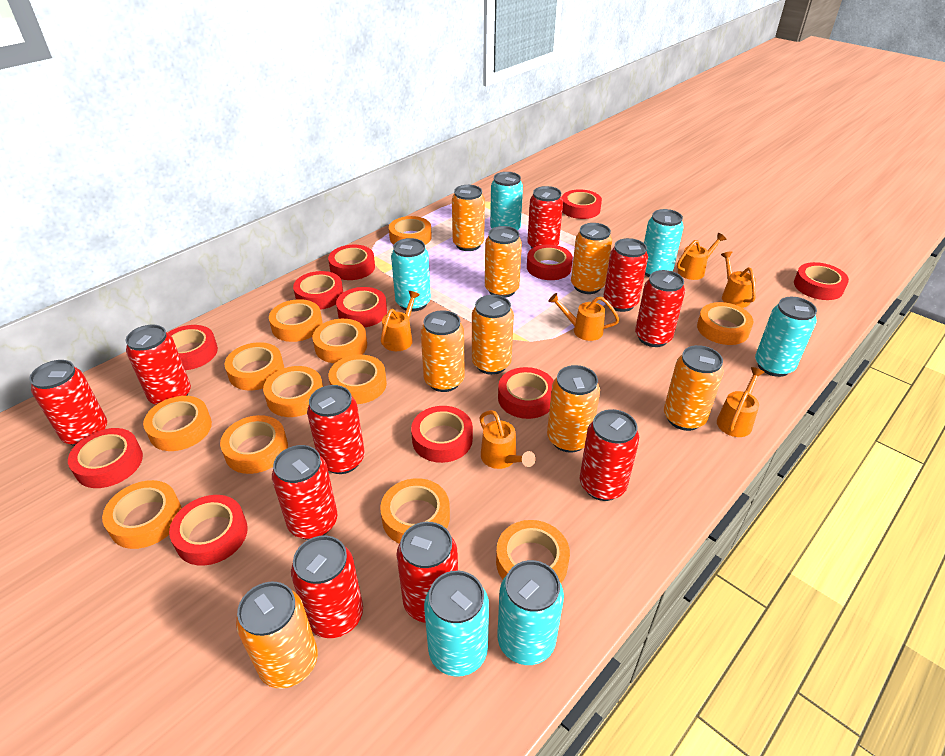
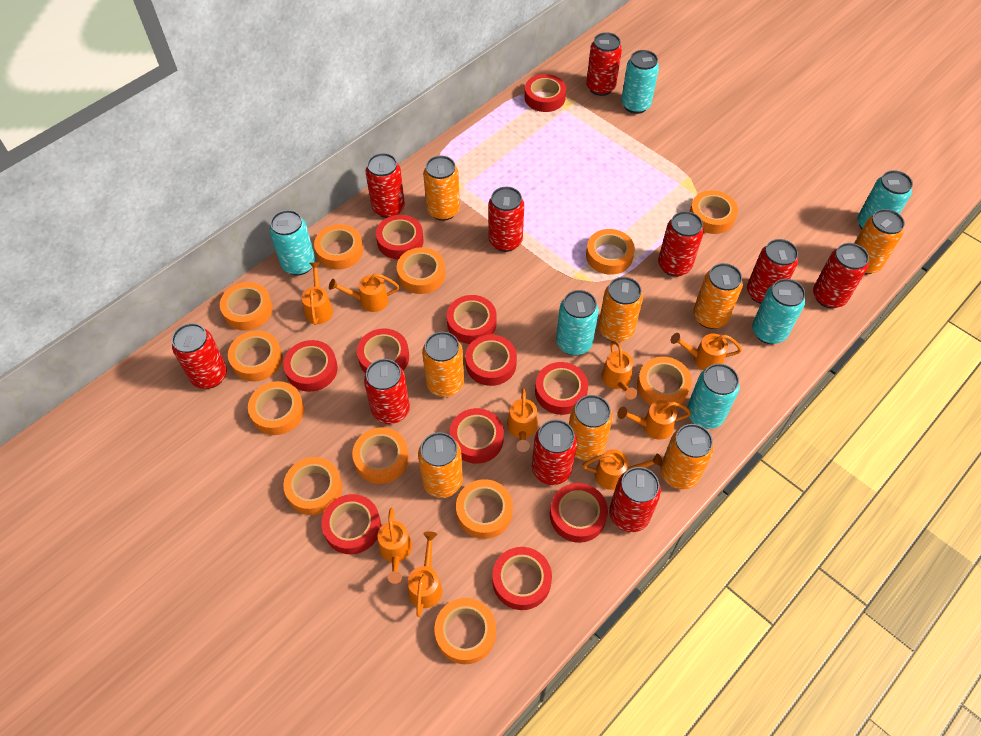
orange watering can: [381,291,420,351] [480,410,536,469] [548,293,619,341] [677,233,726,280] [717,367,765,437] [721,251,756,308] = 6 -> [301,262,333,325] [329,274,399,312] [378,508,412,584] [408,531,442,617] [507,388,538,452] [582,449,663,490] [601,341,637,400] [617,400,691,440] [671,333,742,370] = 9

